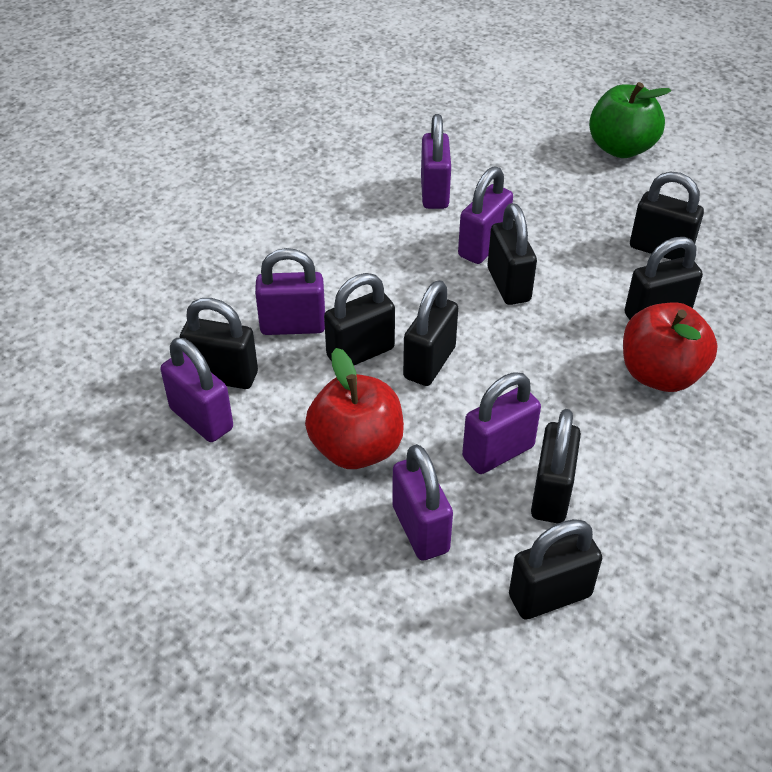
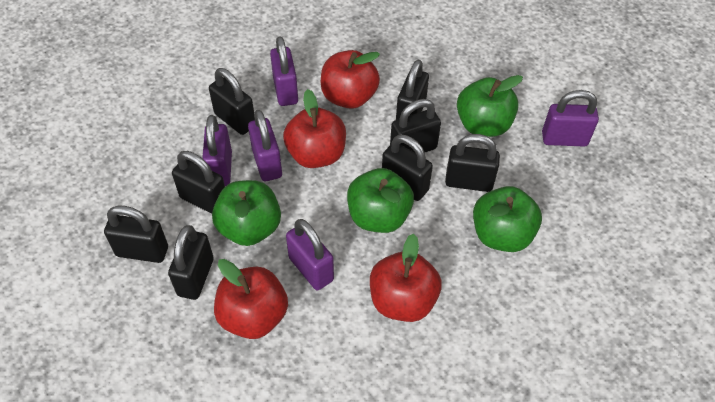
green apple: [589,82,671,158] = 1 -> [212,180,281,246] [347,168,414,233] [457,75,523,137] [473,186,542,252] = 4
purple padlock: [160,338,233,442] [255,248,325,335] [392,444,453,560] [421,114,451,209] [458,167,513,264] [462,372,541,474] = 6 -> [202,115,232,186] [248,110,282,181] [270,36,298,106] [286,219,334,290] [542,90,599,147] = 5
red apple: [305,348,404,469] [623,302,718,392] = 2 -> [214,259,288,339] [283,89,346,168] [321,50,380,109] [370,234,442,322] = 4

